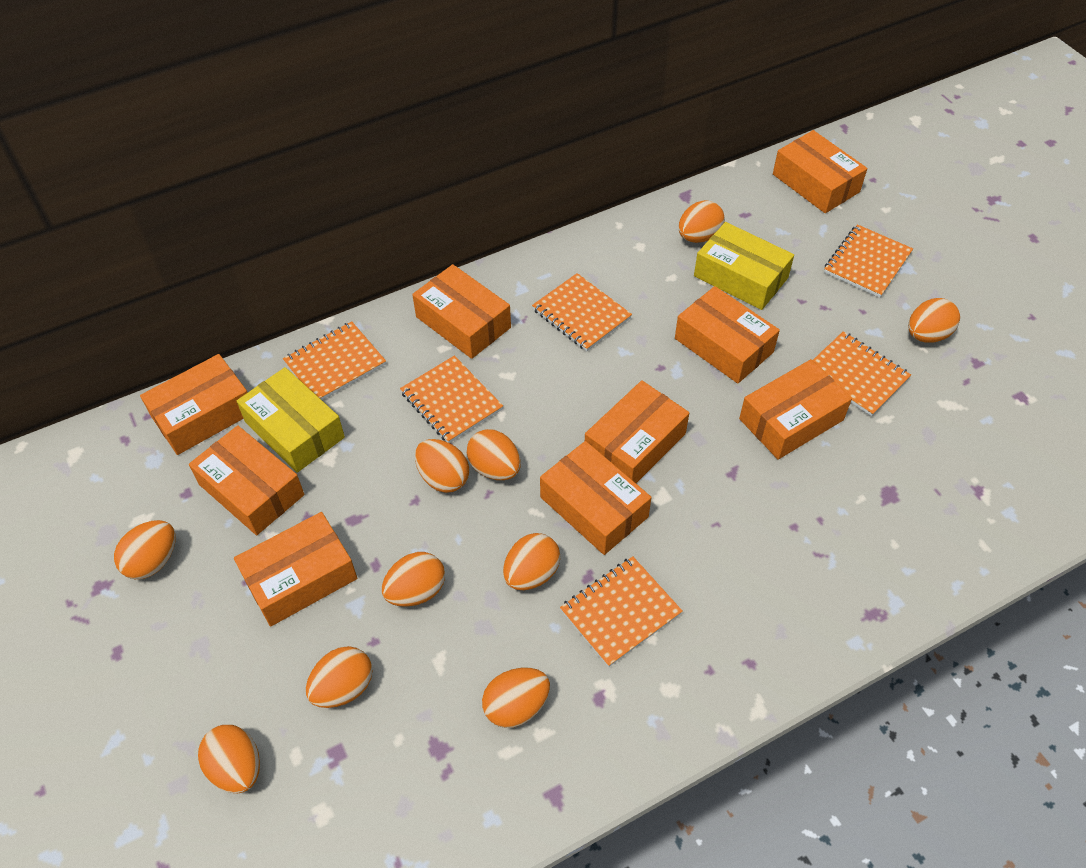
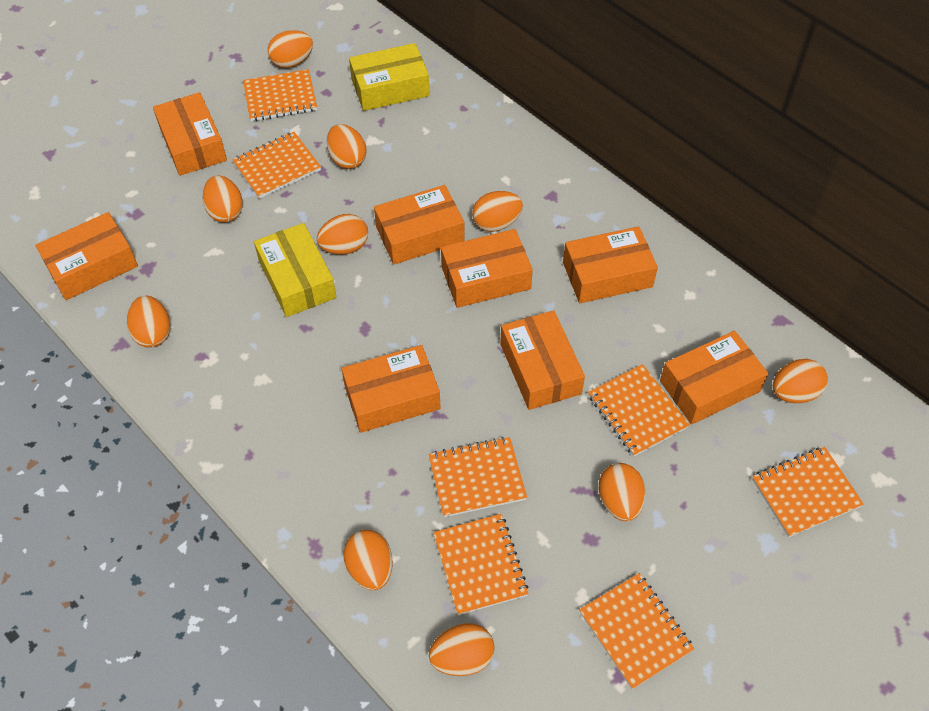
orange box: [140,354,248,455] [189,425,304,535] [234,512,357,627] [412,264,511,359] [540,441,651,555] [585,380,689,483] [675,286,780,384] [739,359,852,459] [773,130,867,213] = 9 -> [36,212,138,300] [153,92,227,176] [341,345,441,433] [374,185,464,264] [441,229,533,308] [500,310,585,410] [563,226,658,303] [660,331,768,425] = 8
orange notebook: [283,321,386,400] [400,356,503,443] [532,273,632,351] [560,556,683,667] [813,331,911,416] [824,224,913,297] = 6 -> [232,132,321,199] [243,69,317,121] [428,437,527,517] [433,514,529,615] [579,573,694,689] [588,364,690,456] [752,447,864,537] = 7

